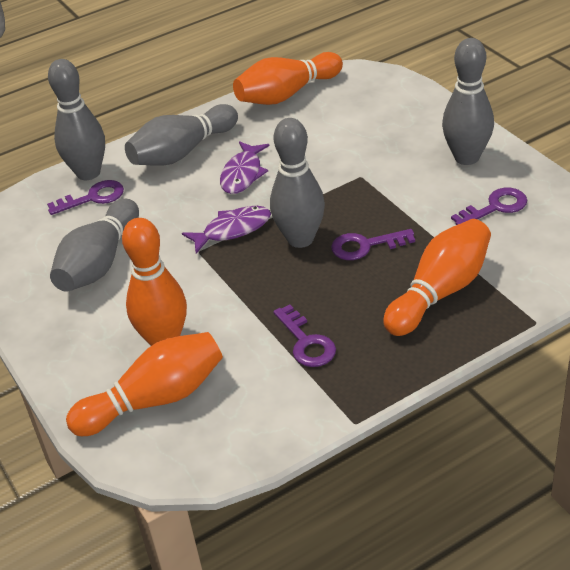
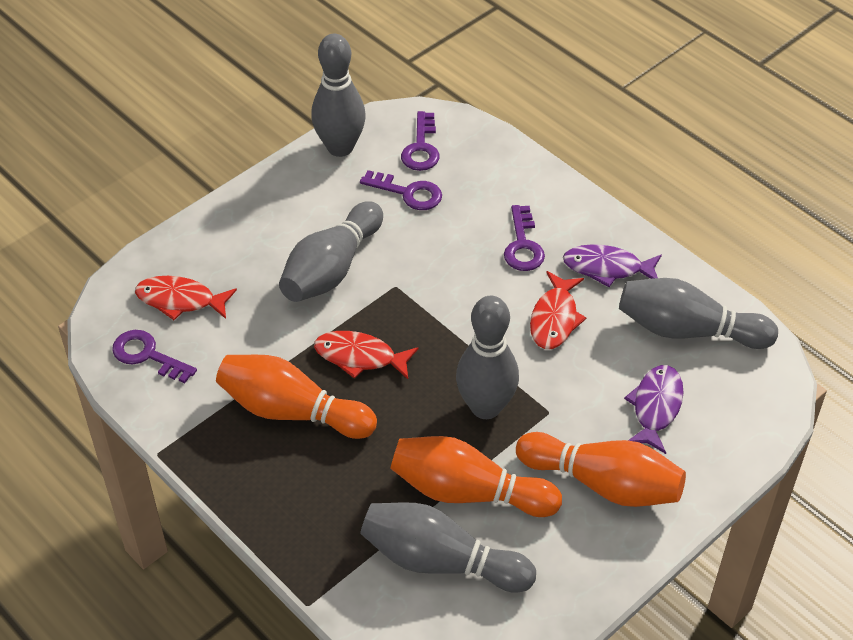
orange bowling pin: [66,332,223,436] [122,218,187,346] [233,52,343,105] [383,219,491,336] = 4 -> [216,355,377,439] [390,436,562,517] [516,432,686,507] = 3
red fish: none = 0 -> [135,276,237,320] [314,331,418,379] [530,271,586,349] = 3

